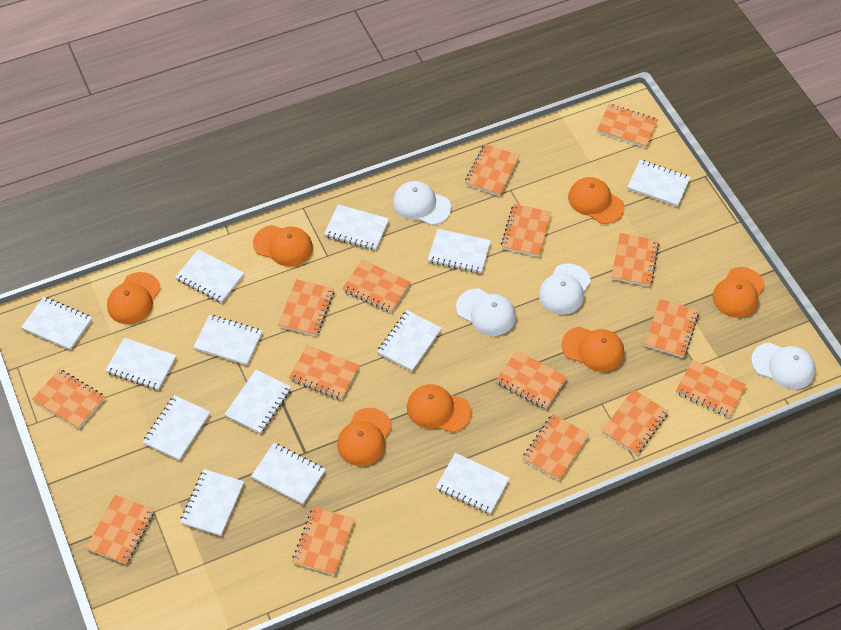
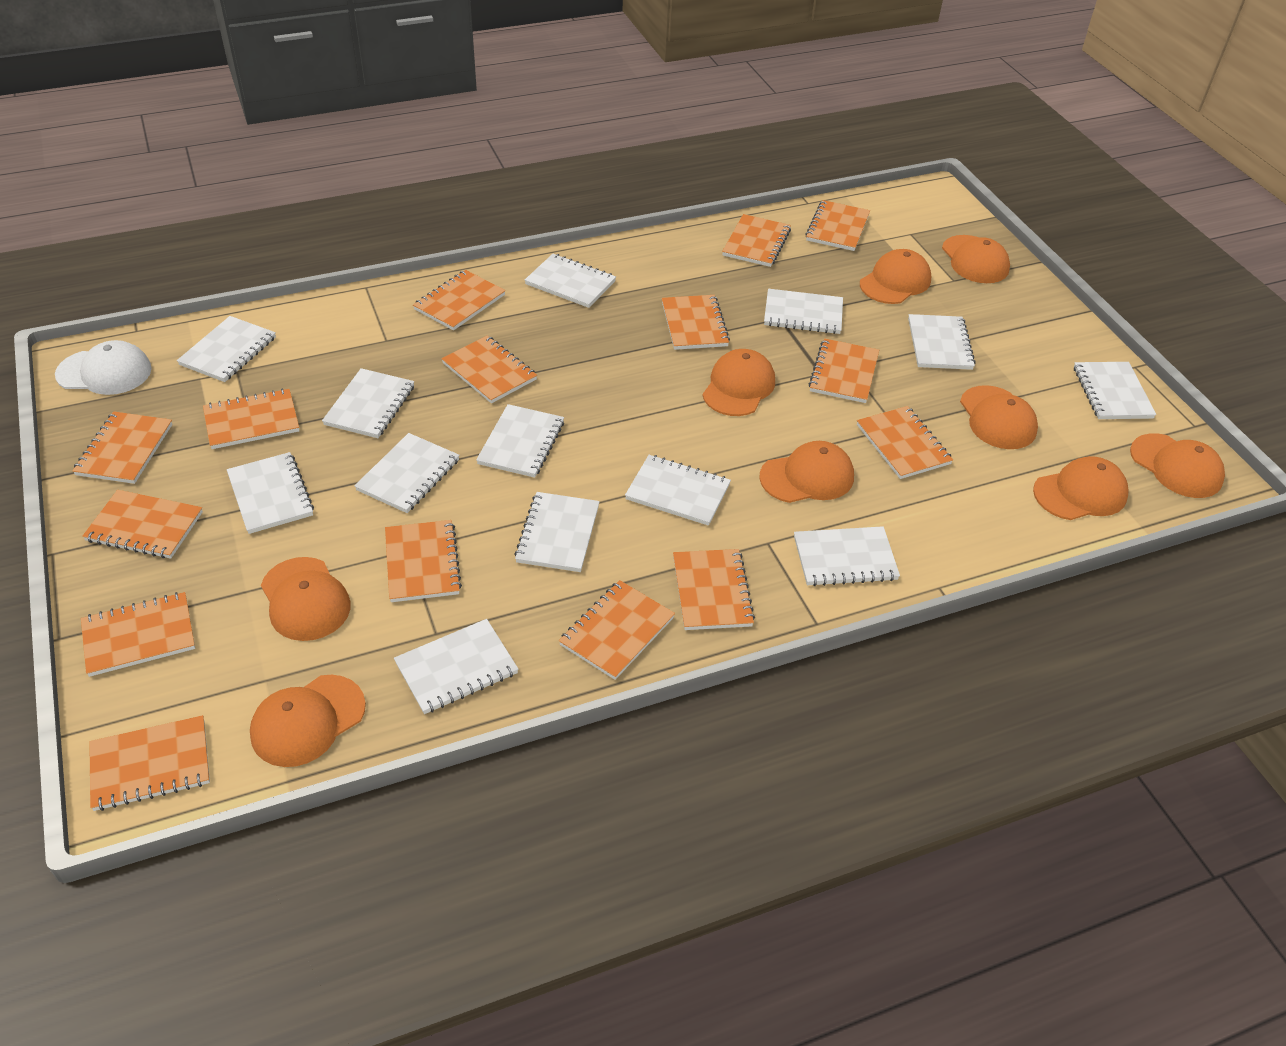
orange cap: [107,272,161,324] [253,225,313,267] [337,408,392,466] [407,384,471,433] [561,327,624,372] [568,177,625,224] [713,267,765,318] = 7 -> [250,675,366,767] [261,557,351,641] [702,349,775,416] [759,441,854,503] [860,249,931,304] [942,235,1010,283] [960,385,1038,449] [1033,456,1129,520] [1130,433,1225,498] = 9
white cap: [393,181,451,225] [456,289,516,336] [539,263,591,315] [751,343,815,389] = 4 -> [55,340,152,395] = 1

